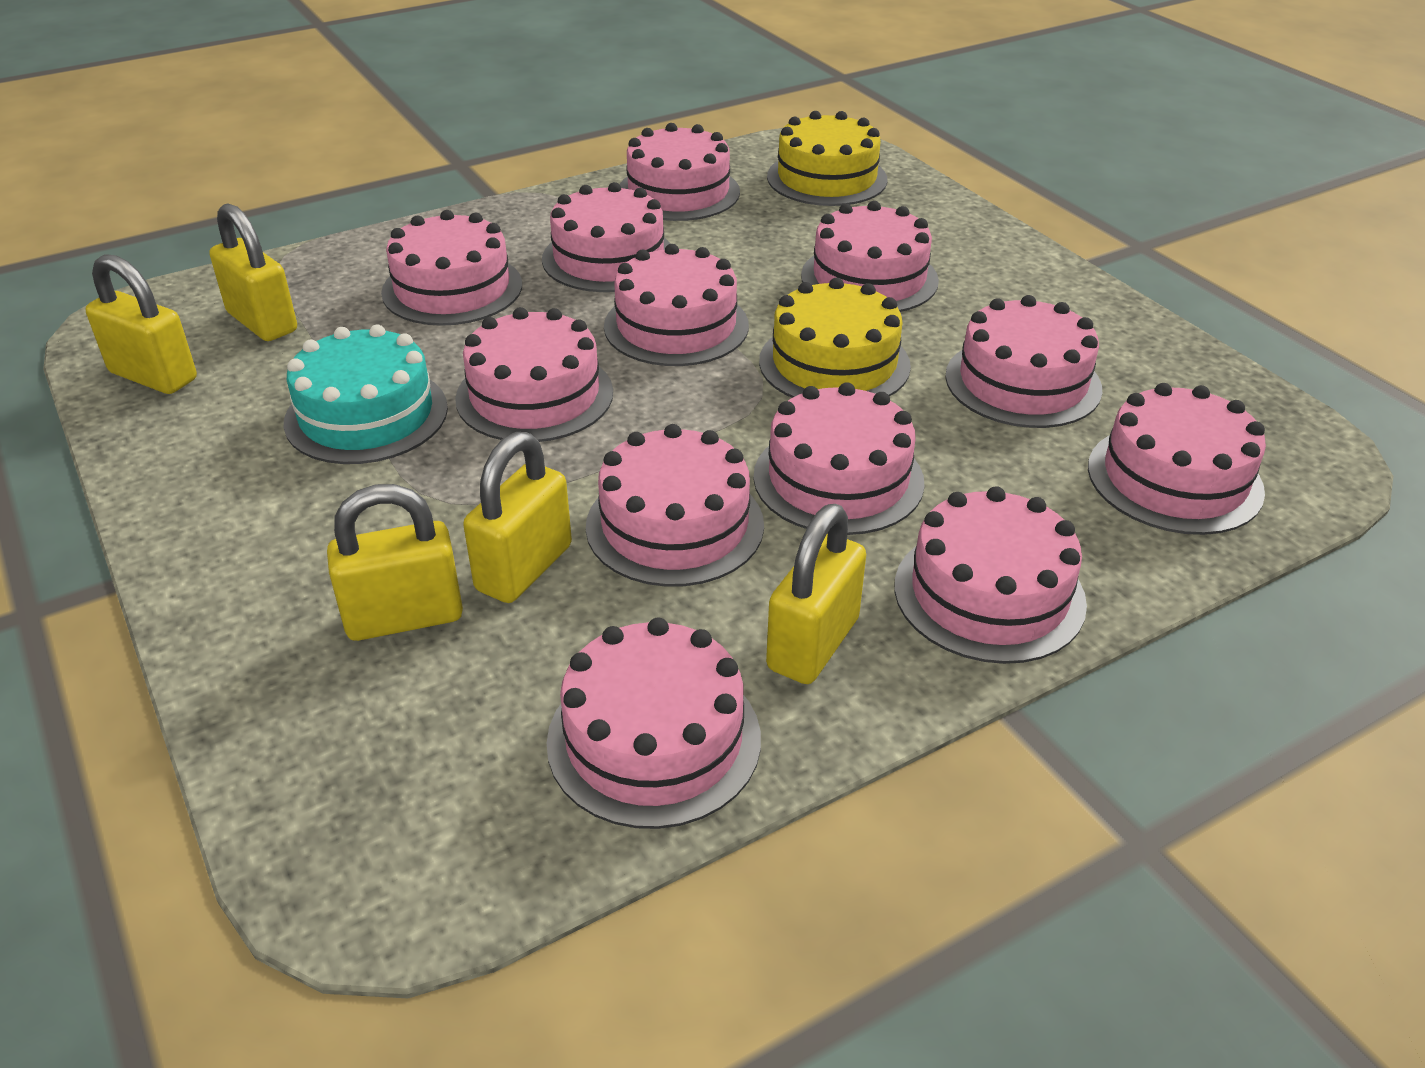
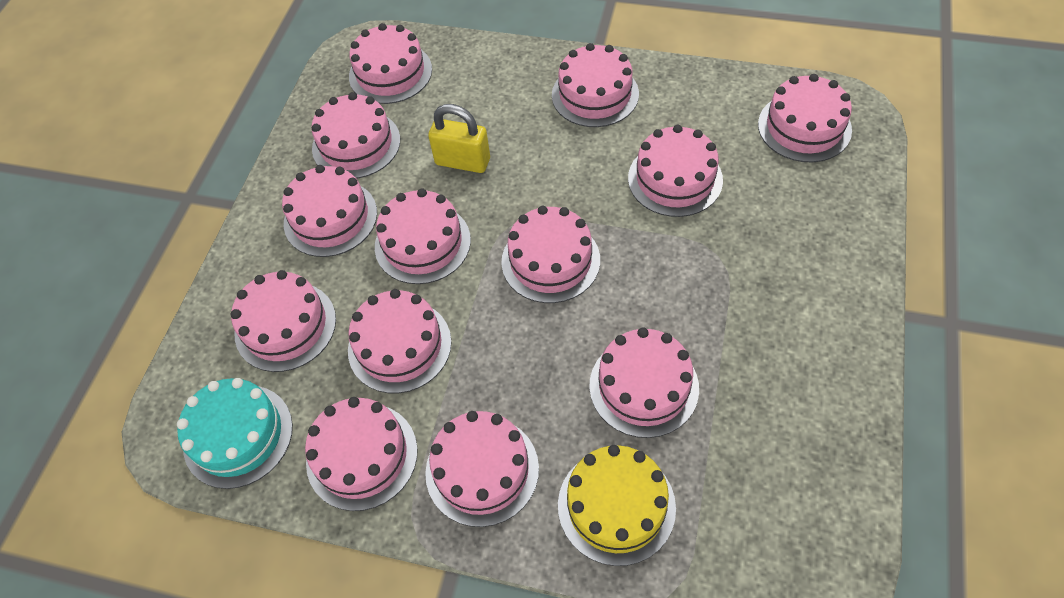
pink cake: [381,210,522,326] [455,307,613,442] [542,182,671,292] [547,617,761,829] [586,424,764,587] [604,244,749,366] [620,123,740,221] [753,382,925,535] [801,201,939,312] [894,486,1087,664] [945,295,1102,428] [1088,383,1266,535] = 12 -> [230,270,336,372] [282,165,377,257] [305,397,418,511] [311,92,400,178] [348,289,452,393] [349,23,432,104] [375,189,471,284] [425,411,539,527] [502,206,600,303] [552,43,639,127] [589,328,699,438] [628,125,723,217] [758,74,852,162] = 13
yellow cake: [759,278,911,398] [767,111,887,206] = 2 -> [558,445,676,566] = 1
yellow padlock: [85,254,197,394] [210,203,297,341] [327,484,463,641] [463,432,572,603] [766,504,866,684] = 5 -> [428,104,490,173] = 1

